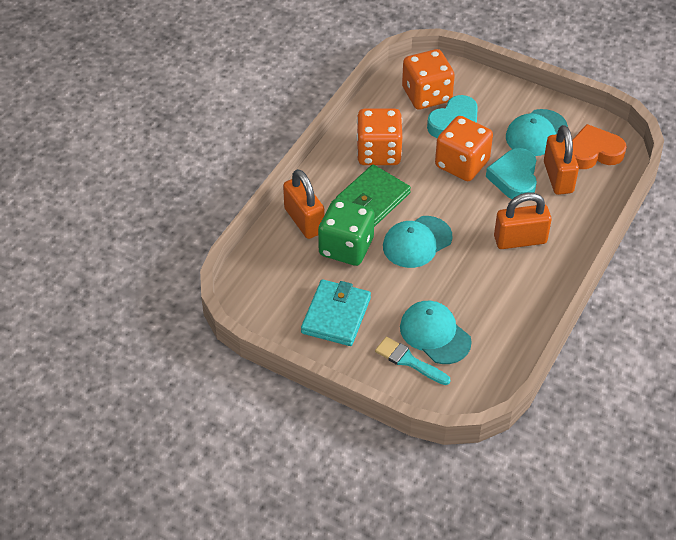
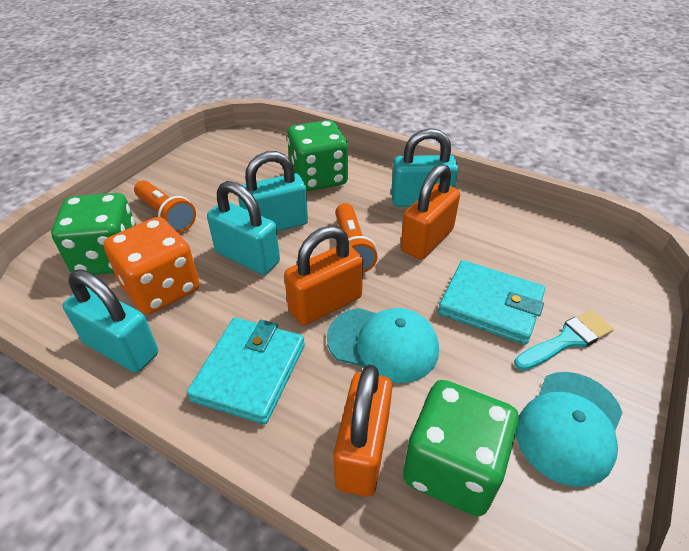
green dice: [318,199,375,266] = 1 -> [51,193,136,275] [287,120,348,191] [403,380,519,516] = 3
green wallet: [336,164,411,227] = 1 -> none = 0
orange dice: [356,109,402,165] [402,49,455,109] [435,116,493,181] = 3 -> [104,217,200,315] = 1
orange flashlight: none = 0 -> [134,180,196,233] [335,203,378,273] = 2
orange heart: [572,124,627,169] = 1 -> none = 0
turquoise cap: [383,216,452,268] [400,301,472,364] [506,109,568,156] = 3 -> [327,308,439,383] [516,372,623,487] = 2
turquoise heart: [427,95,478,138] [486,148,537,199] = 2 -> none = 0
turquoise padlock: none = 0 -> [63,270,158,373] [207,181,280,275] [238,151,308,231] [391,128,458,207] = 4
turquoise wallet: [301,279,371,346] = 1 -> [187,318,305,424] [438,260,545,345] = 2

